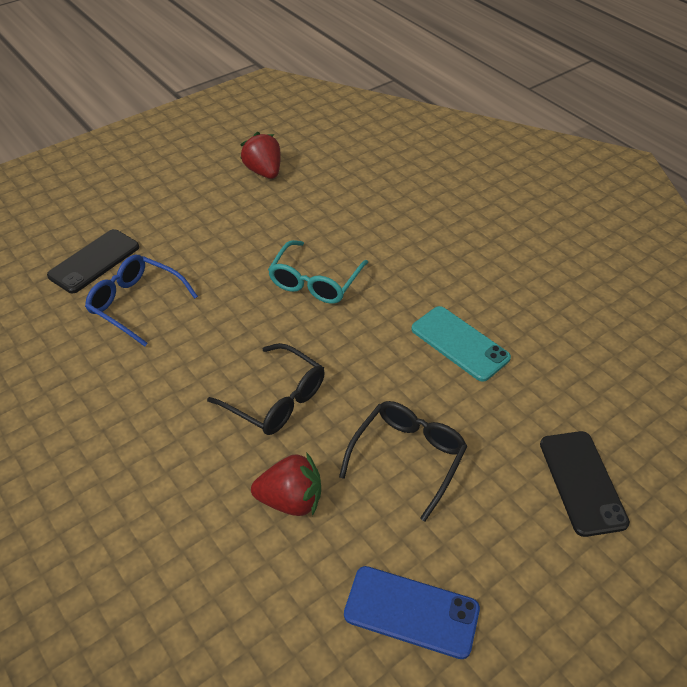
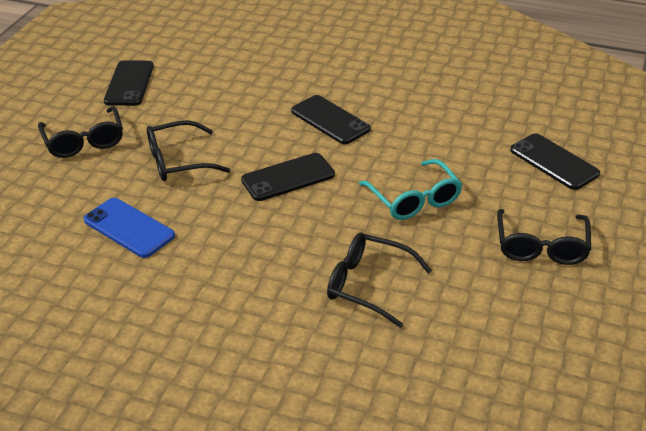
black glasses: [207,343,325,435] [339,401,468,521] = 2 -> [38,106,123,158] [147,120,230,181] [327,233,432,328] [497,209,591,265] = 4
black phone: [47,229,139,293] [540,431,630,537] = 2 -> [104,60,154,106] [241,153,335,201] [291,95,371,144] [510,133,600,190] = 4
blue glasses: [85,255,198,347] = 1 -> none = 0
red strawberry: [240,132,281,179] [251,452,321,516] = 2 -> none = 0
turquoise phone: [411,306,511,382] = 1 -> none = 0

